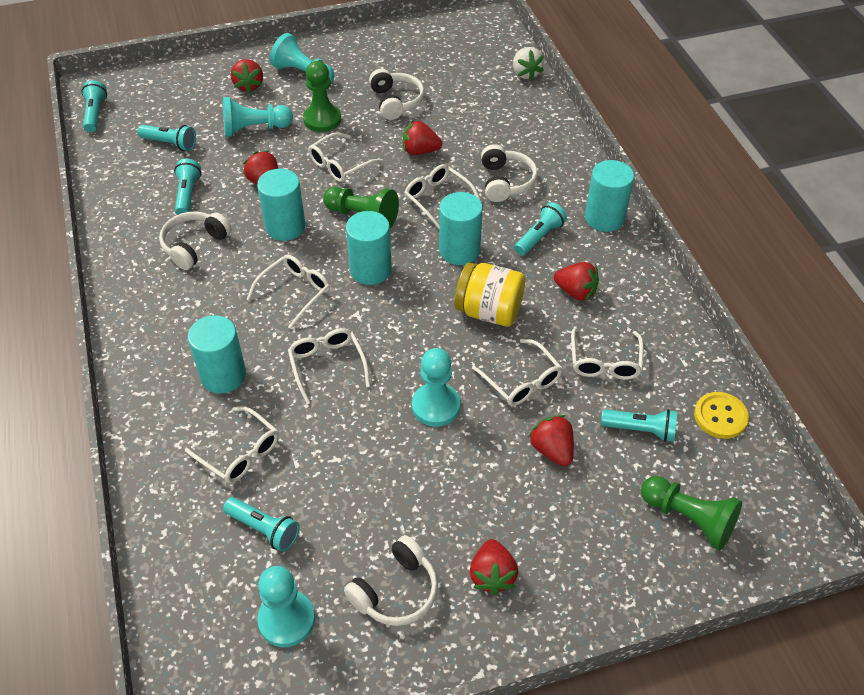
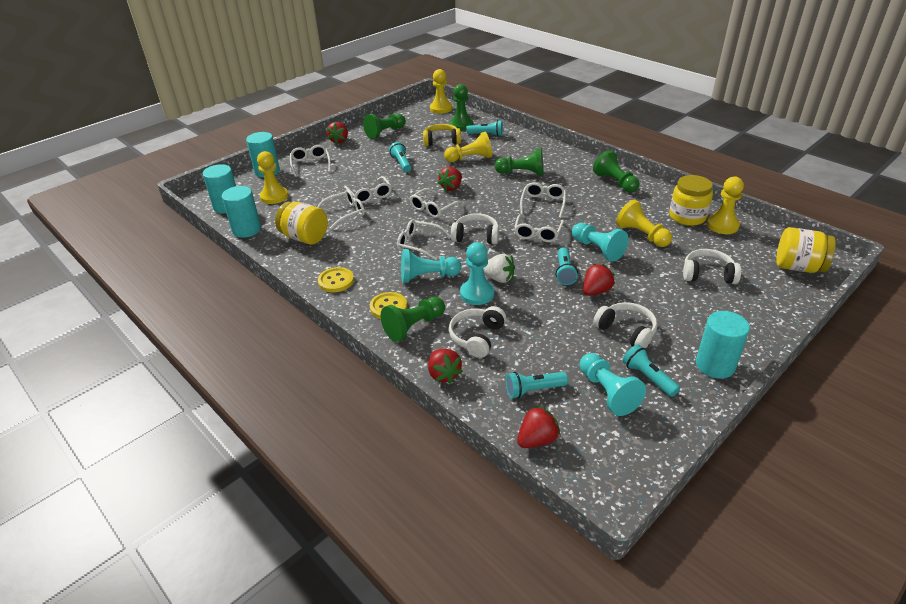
green pawn: [303,61,341,132] [323,187,399,229] [641,476,742,551] = 3 -> [363,114,406,139] [381,297,445,342] [450,84,473,131] [495,148,544,176] [593,150,640,193] = 5
red strawberry: [231,59,263,94] [243,151,278,185] [403,120,442,155] [470,539,518,595] [529,415,574,467] [554,262,599,301] = 6 -> [327,122,348,144] [428,349,463,384] [438,167,462,191] [517,405,561,448] [583,264,615,296] = 5
turquoise cylinder: [188,315,246,393] [257,169,305,241] [346,211,392,285] [439,192,483,265] [585,160,634,232] = 5 -> [203,164,236,214] [222,186,261,238] [246,132,280,177] [696,311,750,379] = 4
turquoise flashlight: [81,80,107,132] [138,125,196,151] [174,159,201,215] [223,497,300,552] [514,202,567,256] [601,409,677,442] = 6 -> [389,142,411,172] [466,120,503,136] [506,372,568,399] [556,247,578,285] [622,345,680,397] = 5
yellow button: [694,392,749,439] = 1 -> [318,267,354,292] [370,292,407,319] = 2
yellow headphones: none = 0 -> [423,124,461,146] = 1
yellow jar: [454,263,525,327] = 1 -> [275,202,328,245] [669,175,713,226] [776,227,836,273] = 3
yellow pawn: none = 0 -> [257,151,288,204] [430,69,452,114] [444,132,492,162] [616,200,672,247] [707,177,744,234] = 5

